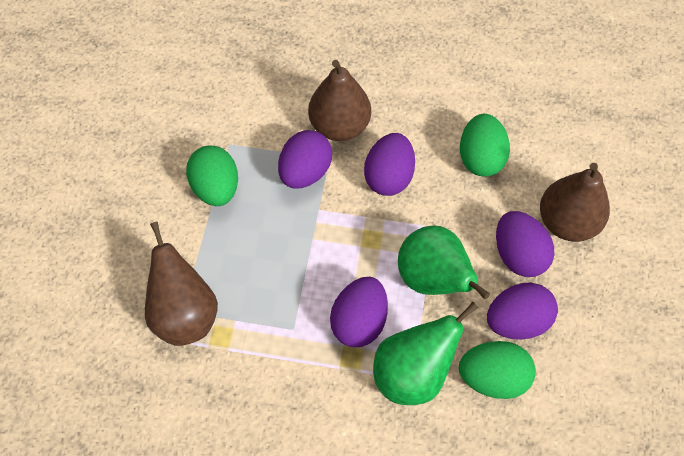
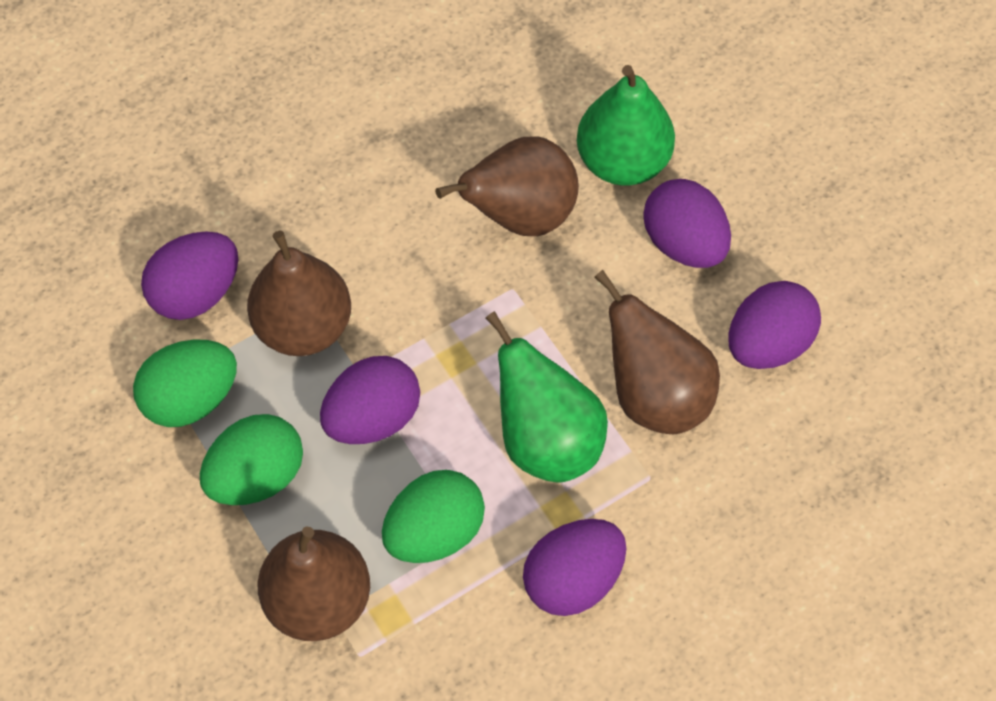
brown pear: [145,222,218,346] [308,60,371,141] [540,163,610,242] = 3 -> [247,231,351,356] [258,526,370,641] [435,136,579,236] [594,270,720,434] = 4

